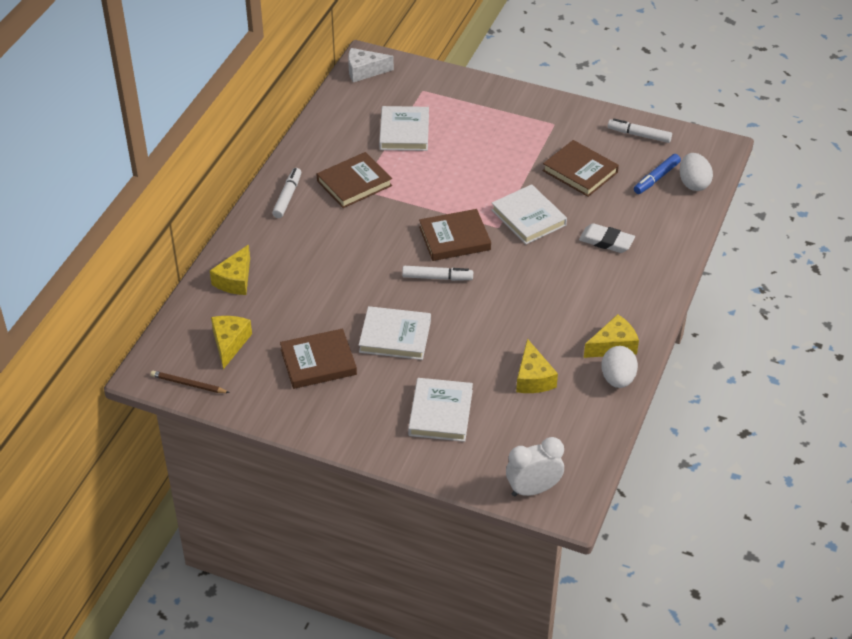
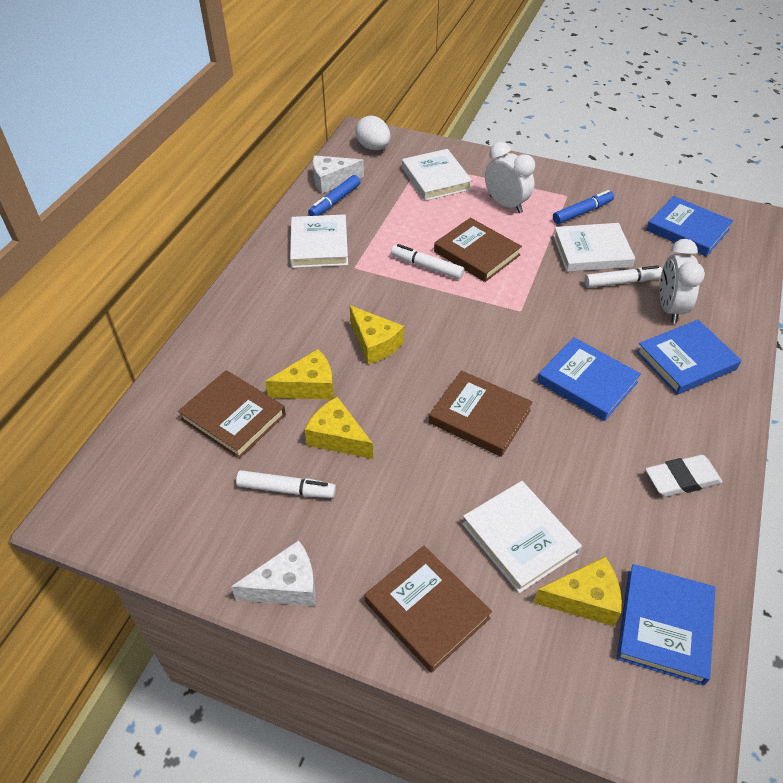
blue book: none = 0 -> [537,337,641,421] [617,564,715,686] [636,320,741,395] [646,196,733,257] = 4
blue marker: [634,154,681,194] = 1 -> [308,175,360,216] [553,190,614,224] = 2
brown pencil: [150,371,229,393] = 1 -> none = 0
white cheese: [348,48,394,82] = 1 -> [231,540,316,606] [313,156,364,194] = 2
white clock: [506,437,564,497] = 1 -> [485,142,535,213] [659,239,705,323] = 2
white egg: [601,346,638,388] [680,153,713,191] = 2 -> [355,115,391,150] = 1

